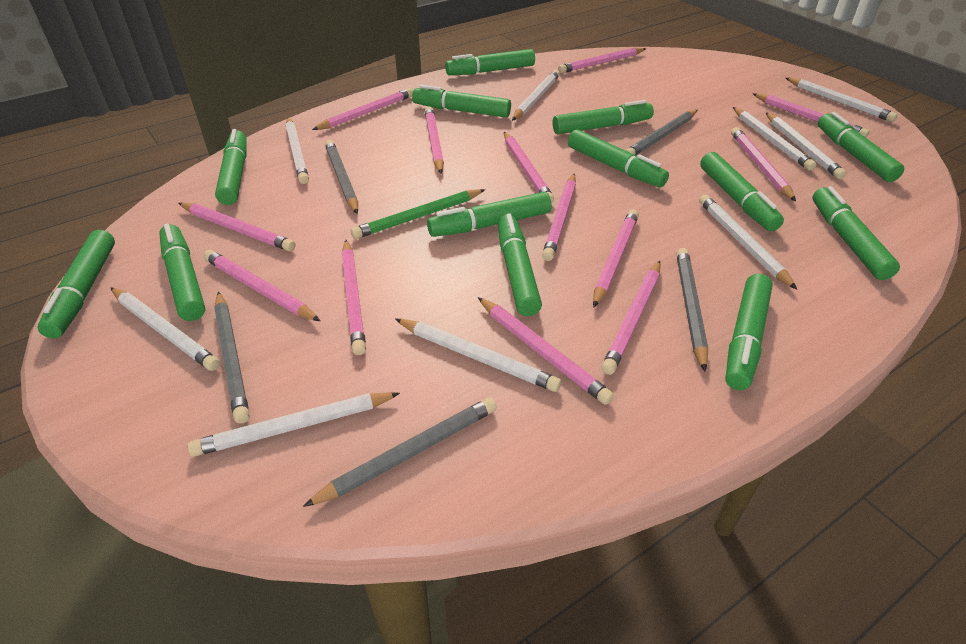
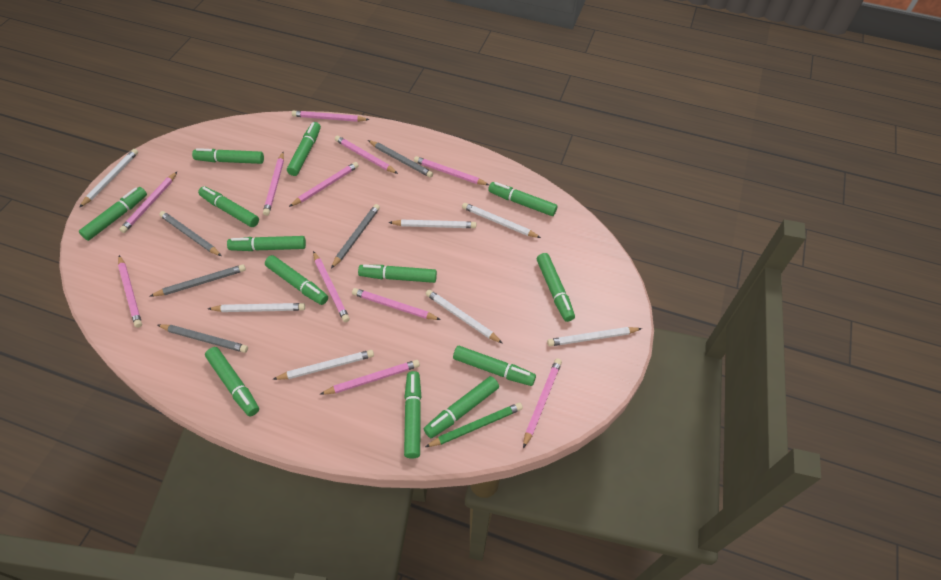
pink pencil: [179,202,296,252] [203,250,320,321] [312,88,413,130] [342,240,366,355] [425,107,444,174] [478,297,614,405] [504,132,554,203] [542,174,576,261] [558,48,646,73] [593,209,639,308] [601,261,661,375] [731,127,796,201] [752,93,870,138] = 13 -> [118,255,142,328] [119,171,178,233] [263,152,284,216] [289,162,359,207] [292,111,369,122] [313,251,350,322] [320,360,420,395] [335,136,398,174] [352,288,441,320] [414,156,489,185] [523,358,562,448] = 11
white pencil: [110,287,220,371] [188,392,400,457] [286,117,309,184] [395,319,561,392] [512,70,560,121] [699,195,797,290] [733,107,816,171] [766,112,846,179] [786,78,898,122] = 9 -> [79,149,138,208] [208,303,305,312] [272,350,374,380] [388,219,476,228] [426,289,503,344] [462,203,541,238] [547,327,642,346] = 7

